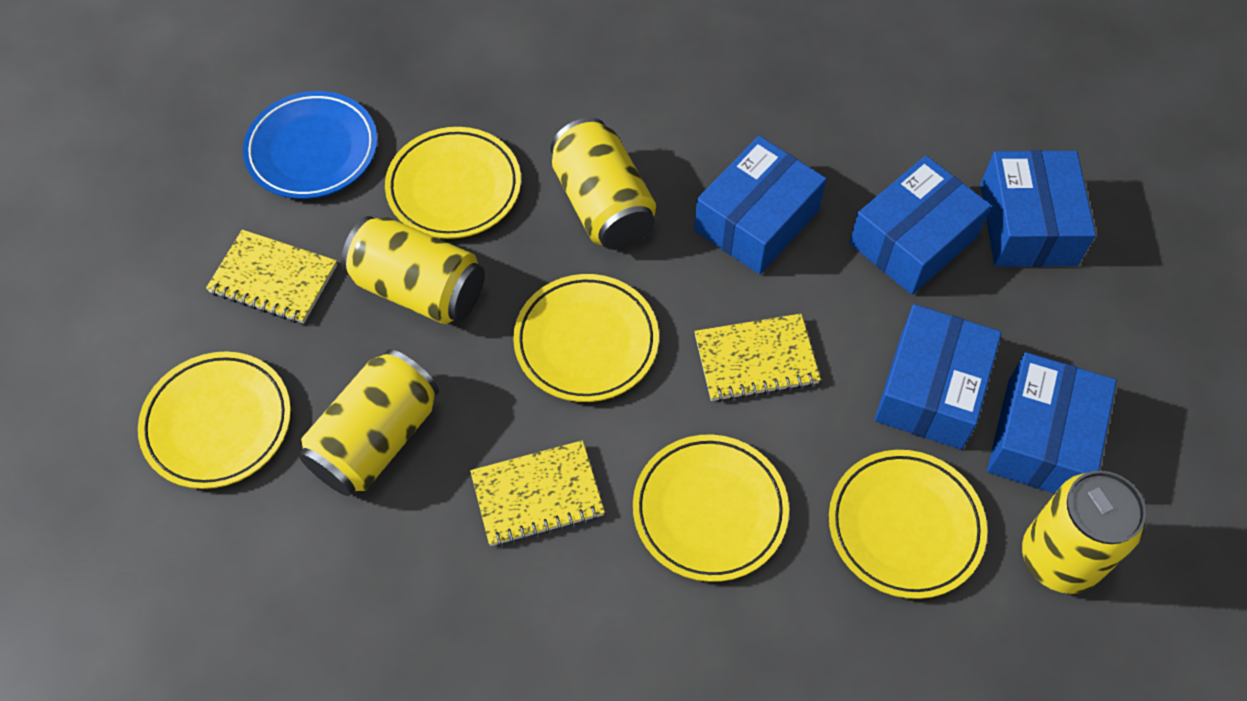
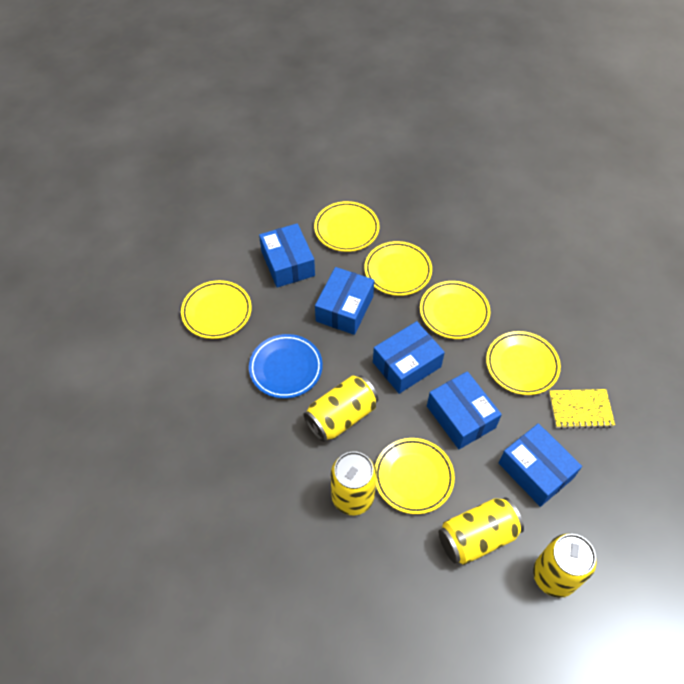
yellow notebook: [206,230,337,324] [470,440,605,546] [695,314,821,402] = 3 -> [549,389,615,429] = 1
yellow plate: [138,351,291,489] [385,127,521,239] [513,274,659,402] [633,435,789,582] [829,450,987,599] = 5 -> [181,280,252,339] [314,201,380,252] [364,241,432,296] [375,438,455,514] [420,281,490,339] [486,331,561,395] = 6

